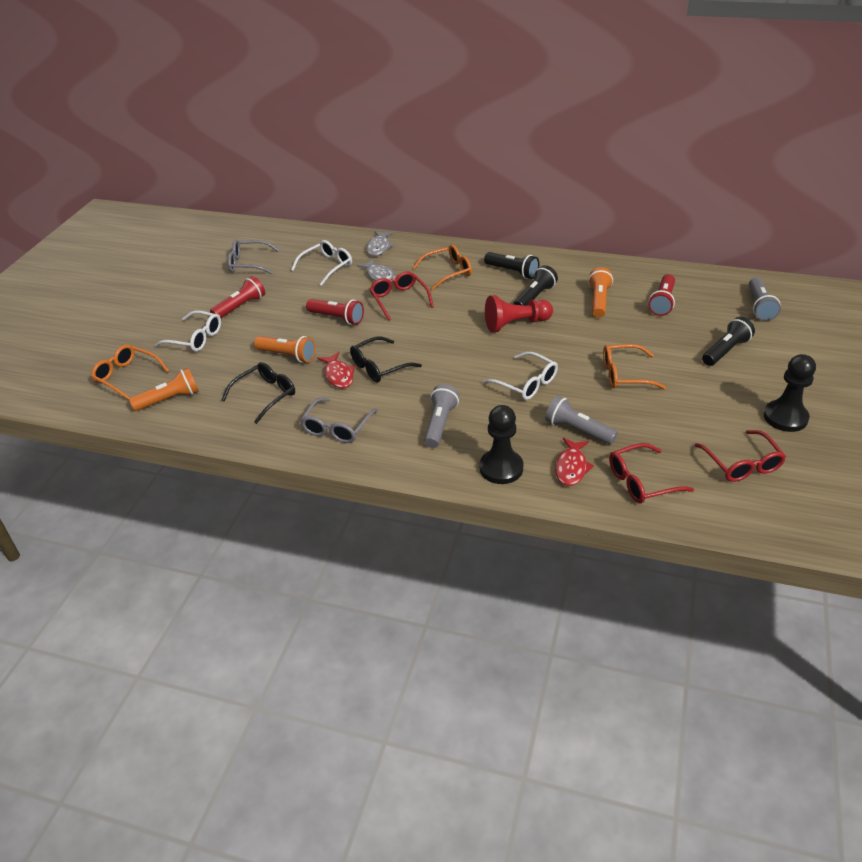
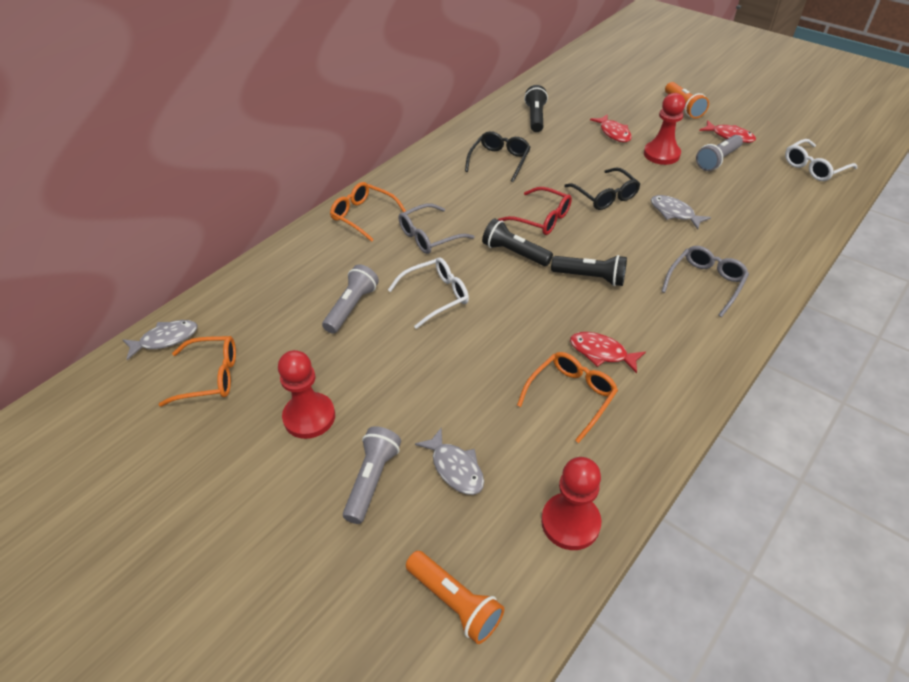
black pawn: [479,405,524,484] [764,354,816,432] = 2 -> none = 0
grey fish: [357,259,395,283] [366,231,394,256] = 2 -> [123,320,197,360] [415,428,484,495] [651,195,711,229] = 3
orange flashlight: [129,368,199,411] [254,336,316,363] [588,267,613,318] = 3 -> [406,551,504,644] [665,82,709,118] = 2
red fish: [317,352,355,388] [555,438,594,486] = 2 -> [570,332,646,373] [590,114,632,142] [699,120,756,143] = 3
red flashlight: [210,276,265,318] [306,299,364,325] [648,274,675,316] = 3 -> none = 0
red glasses: [370,271,434,320] [609,443,694,504] [695,430,786,482] = 3 -> [498,187,572,235] = 1
red pawn: [485,295,553,332] = 1 -> [278,350,335,439] [541,457,601,550] [644,93,685,165] = 3
white glasses: [155,310,221,352] [291,240,352,286] [482,352,558,400] = 3 -> [388,257,469,329] [785,139,858,181] = 2

